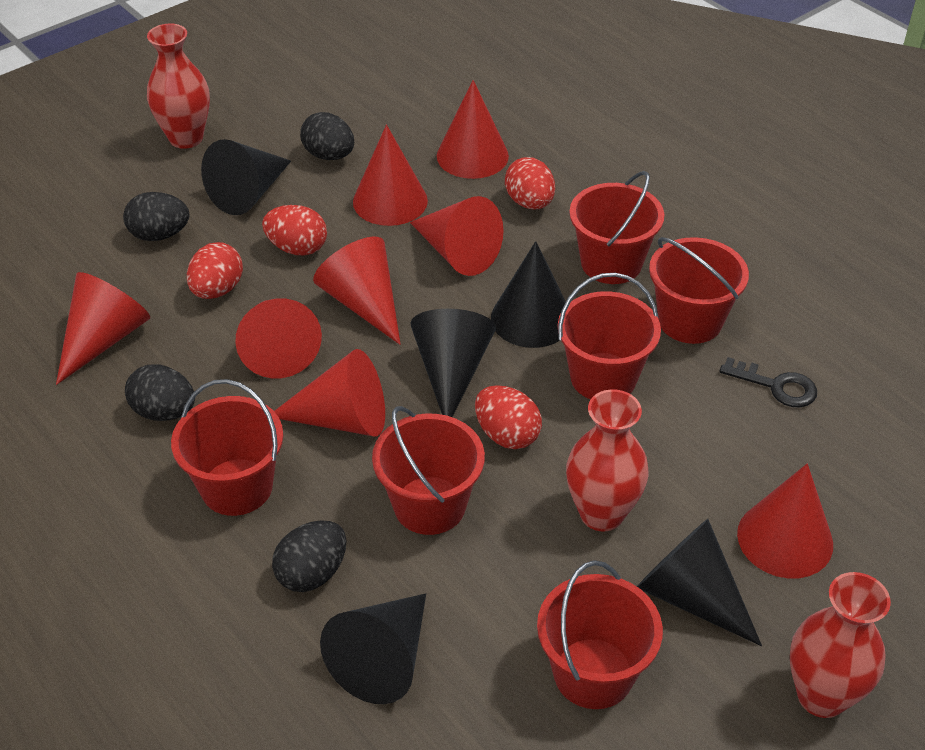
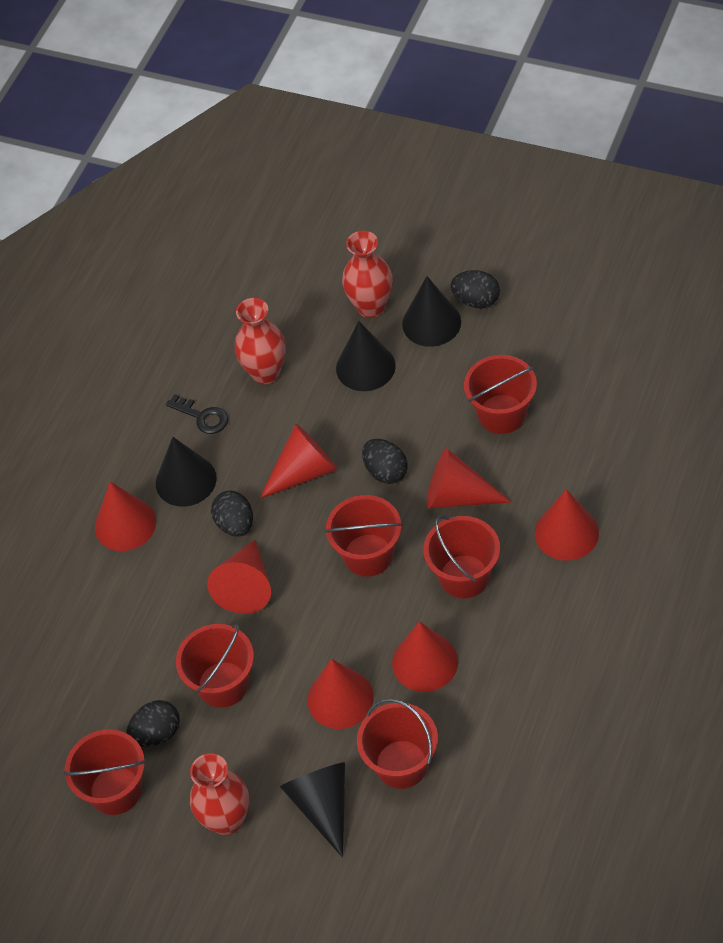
black cone: [201,139,291,215] [320,593,426,704] [411,309,496,417] [491,241,566,348] [637,519,762,646] = 5 -> [156,437,217,507] [280,762,345,858] [336,321,396,391] [402,276,461,347] = 4
red cone: [56,272,150,385] [235,299,322,378] [274,349,385,436] [313,237,401,345] [353,124,428,226] [410,196,503,276] [437,80,509,179] [737,463,833,578] = 8 -> [95,482,156,551] [207,540,271,614] [259,424,338,499] [307,659,374,729] [392,621,458,692] [426,448,511,509] [535,489,599,561] = 7
red egg: [187,242,243,299] [262,205,327,255] [475,385,542,449] [505,157,555,209] = 4 -> none = 0

